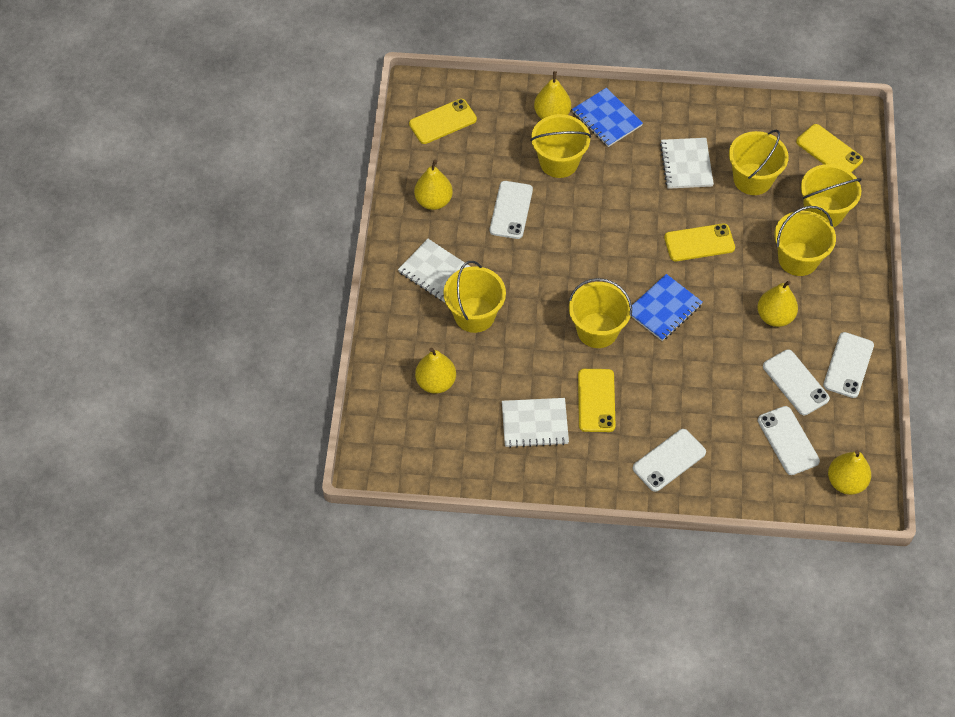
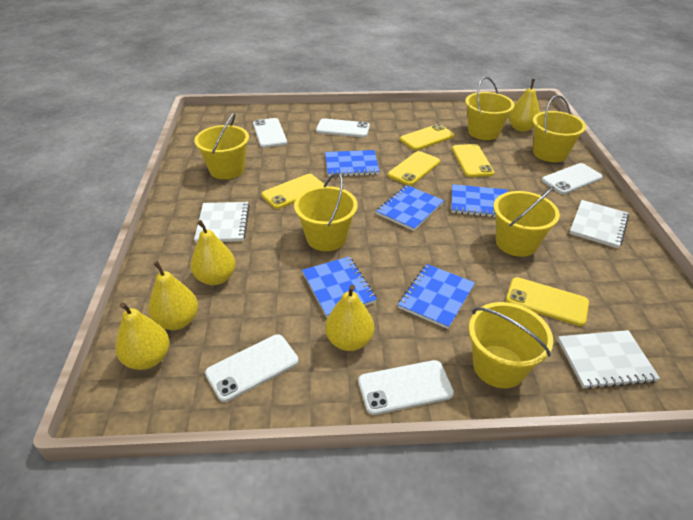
blue notebook: [572,88,643,147] [632,274,703,341] = 2 -> [302,257,377,318] [325,150,380,177] [376,185,444,231] [398,264,475,329] [451,184,508,217] = 5
yellow phone: [409,99,477,144] [578,369,616,432] [664,223,735,261] [796,124,863,172] = 4 -> [262,174,324,209] [388,151,440,186] [400,124,455,150] [452,144,494,177] [506,277,589,326] = 5

